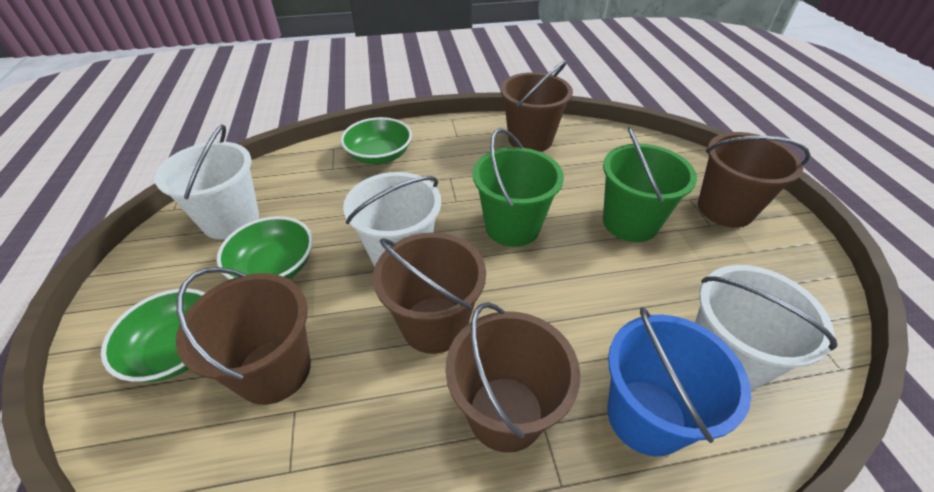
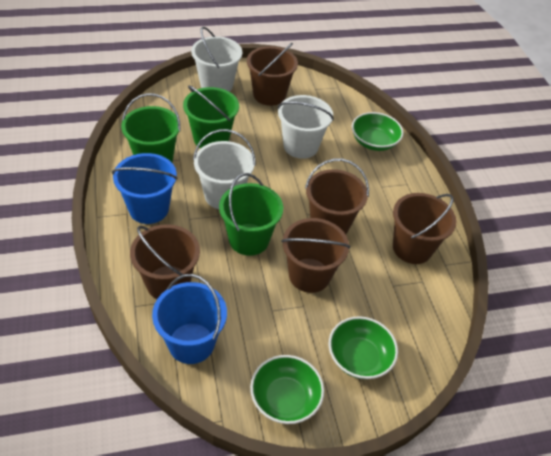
blue bucket: [607,307,751,456] = 1 -> [112,153,178,224] [152,274,227,364] = 2
green bucket: [472,128,564,247] [603,127,697,242] = 2 -> [121,93,181,162] [183,85,239,148] [219,173,283,256] = 3

